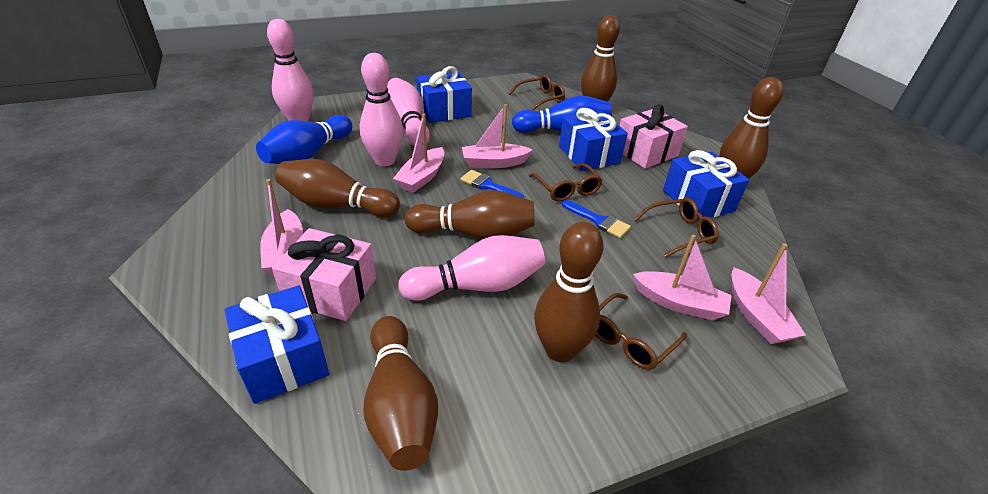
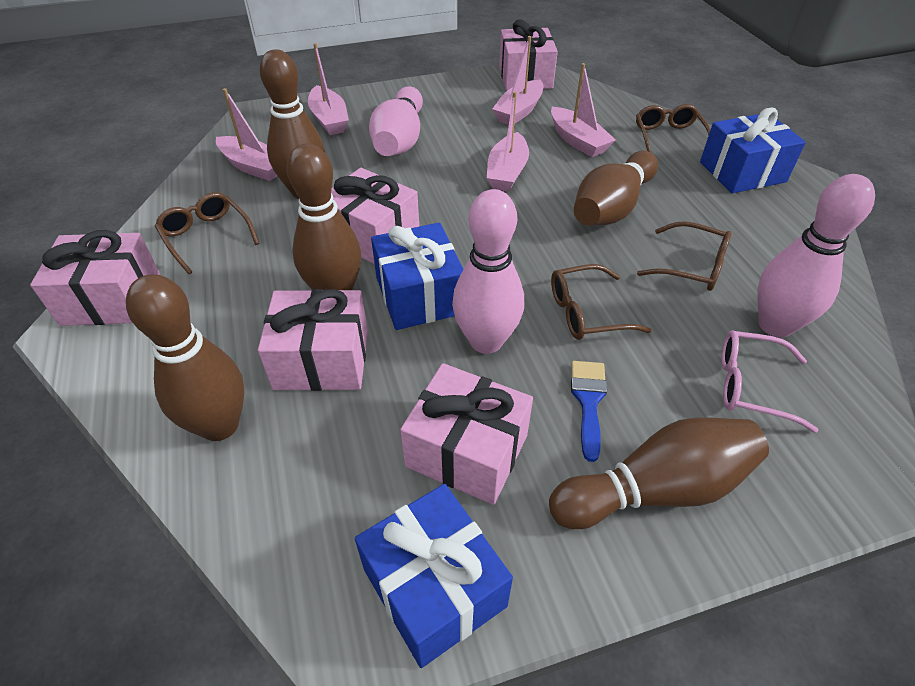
blue bowling pin: [256,115,352,164] [512,96,612,133] = 2 -> none = 0
blue brush: [460,170,524,198] [562,200,631,238] = 2 -> [571,361,607,462] = 1
blue gift: [225,286,329,404] [416,66,472,123] [559,108,628,171] [663,150,749,221] = 4 -> [355,484,513,668] [371,223,463,330] [700,108,806,193] = 3
brown bowling pin: [275,159,400,217] [363,316,438,471] [405,190,535,239] [534,222,604,362] [581,15,620,102] [719,77,783,179] = 6 -> [126,274,245,441] [260,49,325,199] [287,143,361,290] [549,417,769,529] [574,151,658,226] = 5
pink bowling pin: [267,19,313,122] [360,53,404,166] [387,78,430,146] [398,235,545,301] = 4 -> [369,86,423,156] [452,189,524,354] [757,174,875,337] = 3
pink gift: [272,228,376,321] [619,104,688,169] = 2 -> [30,230,160,326] [258,289,368,391] [331,168,419,264] [400,363,533,505] [499,20,558,90] = 5
pink glasses: none = 0 -> [721,330,819,433] = 1

